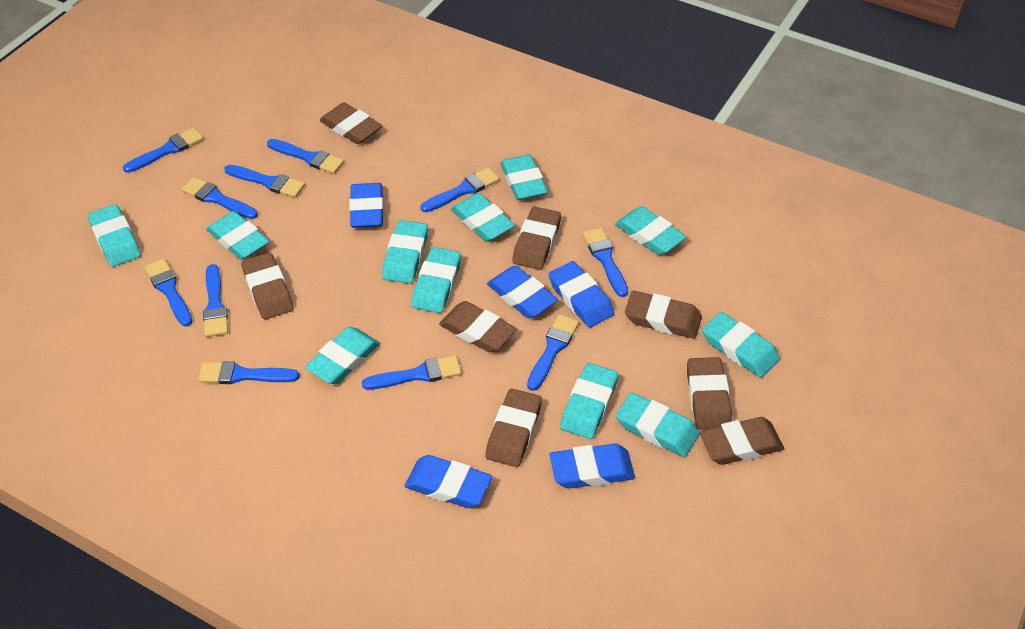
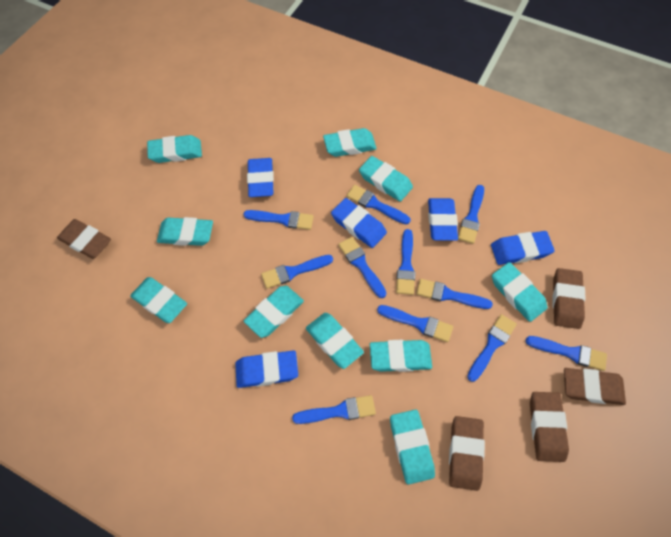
brown eraser: [241,253,294,319] [320,102,382,144] [439,301,516,352] [486,389,542,467] [512,206,561,270] [625,291,702,339] [687,357,732,430] [699,417,784,465] = 8 -> [57,219,111,259] [449,416,485,491] [530,392,569,462] [552,268,586,329] [564,368,626,405] = 5
turquoise eraser: [88,204,141,267] [206,211,270,260] [305,327,380,384] [382,220,428,284] [412,247,461,313] [451,193,515,242] [500,154,548,200] [560,363,618,439] [615,206,686,255] [616,393,700,457] [702,312,780,378] = 11 -> [130,277,187,323] [147,135,202,163] [157,217,213,246] [244,286,304,338] [306,313,364,369] [323,128,377,157] [359,156,413,202] [370,340,432,372] [390,409,435,485] [492,262,548,322] = 10

